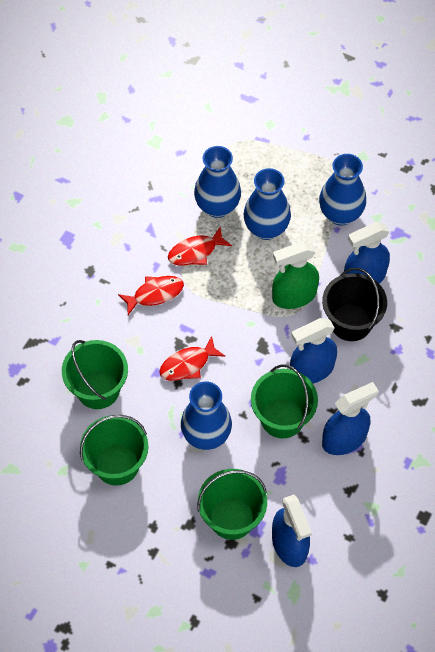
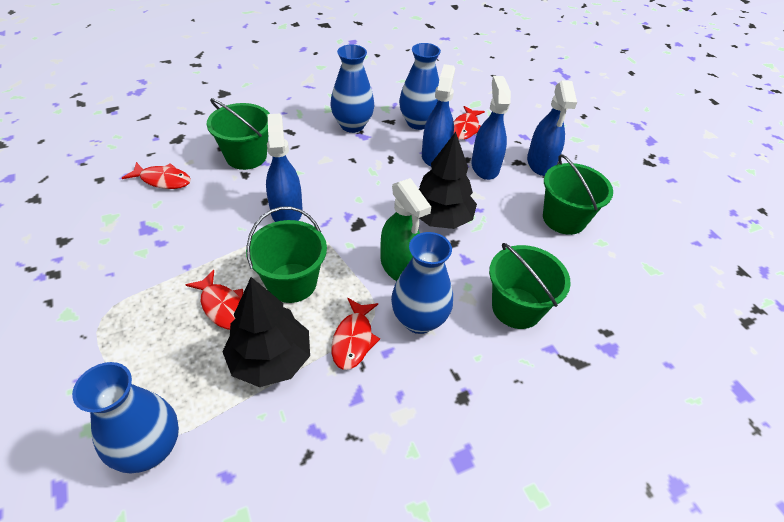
black bucket: [322,268,387,341] = 1 -> none = 0
black tree: none = 0 -> [222,277,310,387] [419,132,477,229] = 2
red fish: [118,276,184,315] [159,336,225,381] [168,227,232,266] = 3 -> [122,162,191,189] [186,270,243,330] [331,298,380,370] [454,106,485,140] = 4

